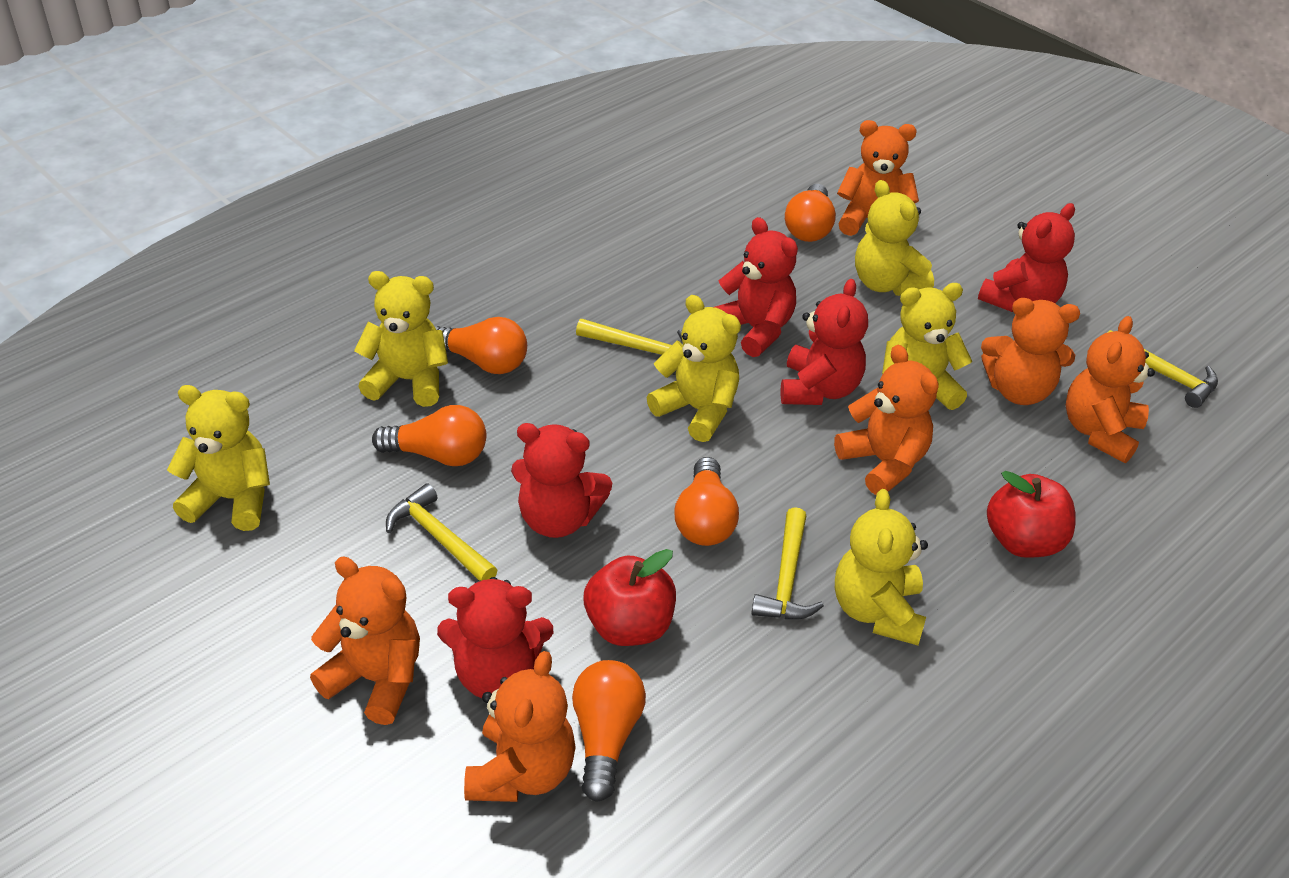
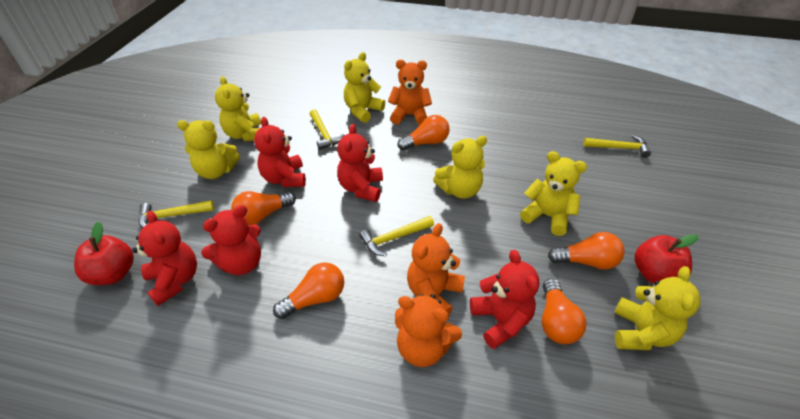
orange teddy bear: [310,557,420,725] [464,651,576,802] [834,345,939,495] [837,120,919,236] [981,298,1080,405] [1065,316,1155,463] = 6 -> [388,60,432,125] [395,294,462,367] [407,223,465,314] = 3

